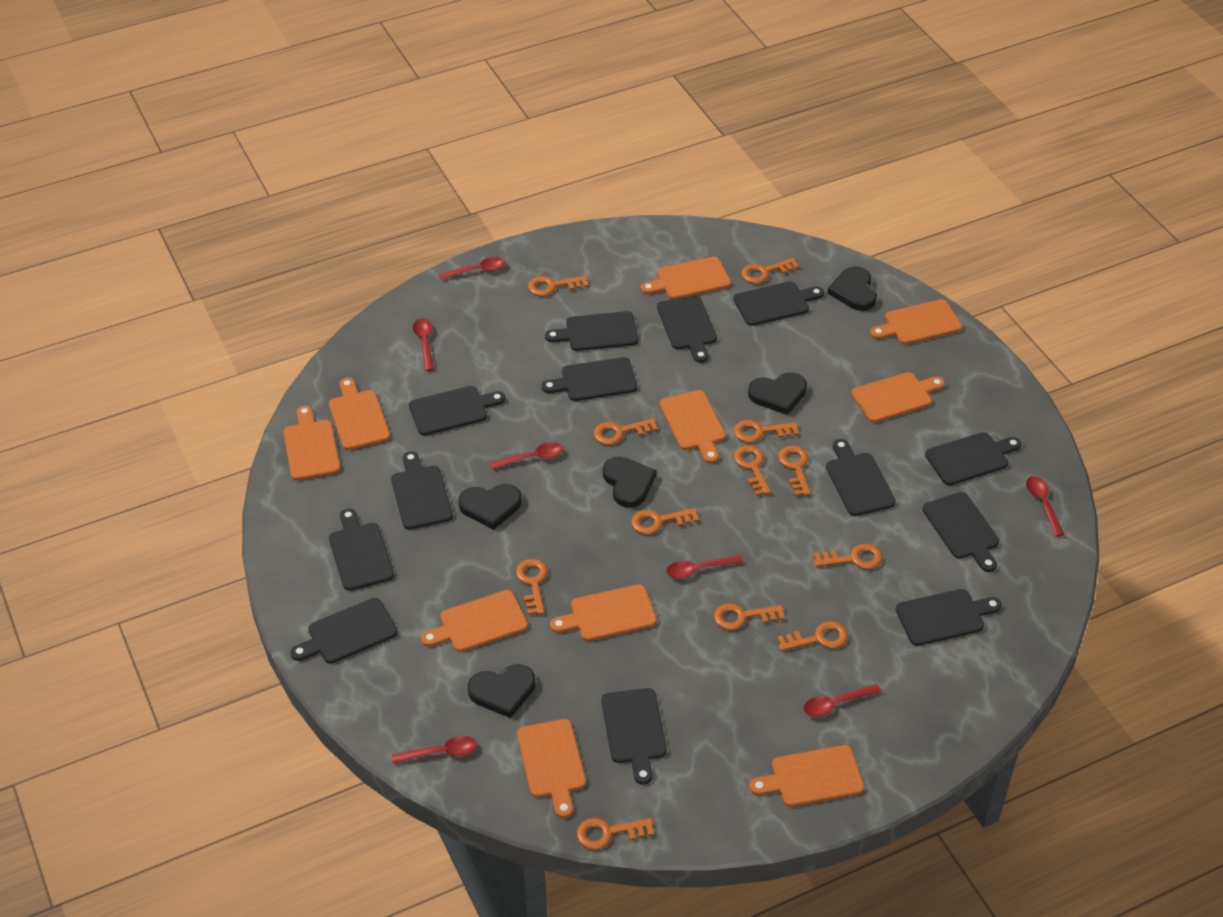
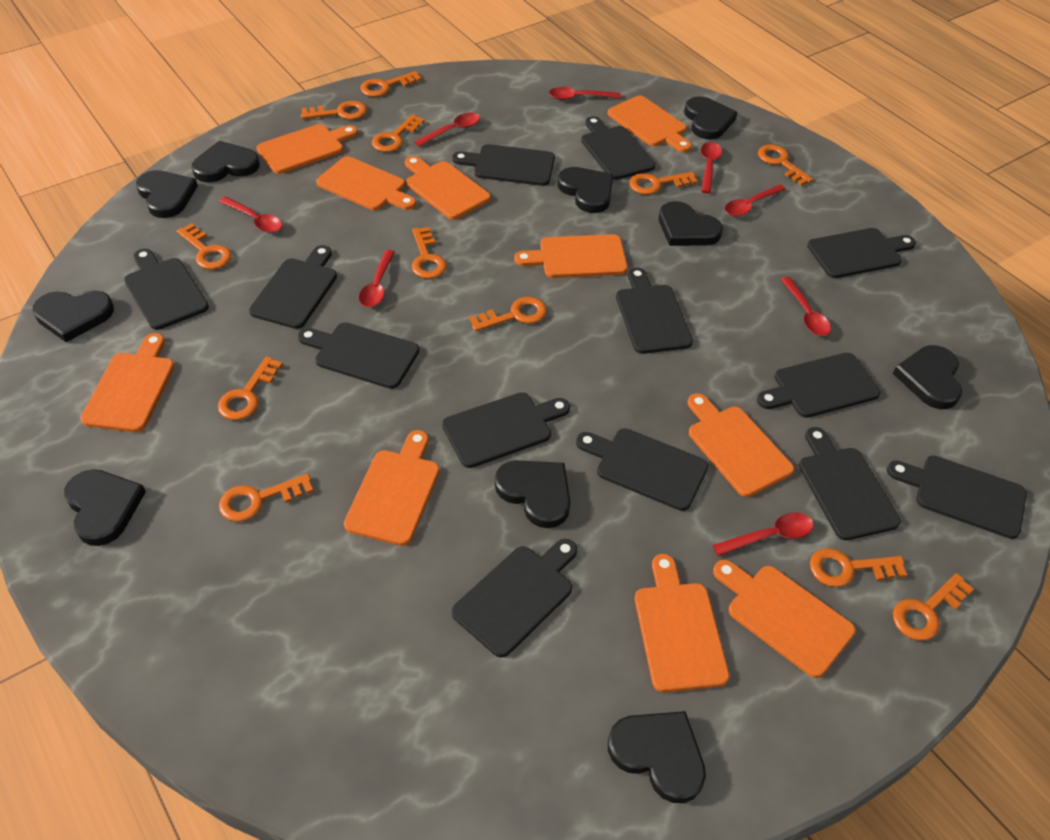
black heart: [458,484,522,530] [468,664,535,718] [603,457,657,508] [748,372,807,415] [828,266,877,311] = 5 -> [33,290,114,342] [64,469,146,546] [136,170,198,218] [192,141,260,182] [495,460,570,528] [557,167,613,213] [608,711,706,803] [659,201,723,246] [684,96,738,139] [893,345,962,409] = 10
red spoon: [391,736,477,764] [413,319,434,371] [438,257,505,280] [490,442,563,470] [666,555,743,579] [804,684,881,717] [1026,476,1065,537] = 7 -> [219,196,283,233] [359,250,395,307] [415,113,480,147] [549,87,621,100] [701,142,722,194] [713,512,814,556] [725,184,786,217] [781,277,831,336] = 8

